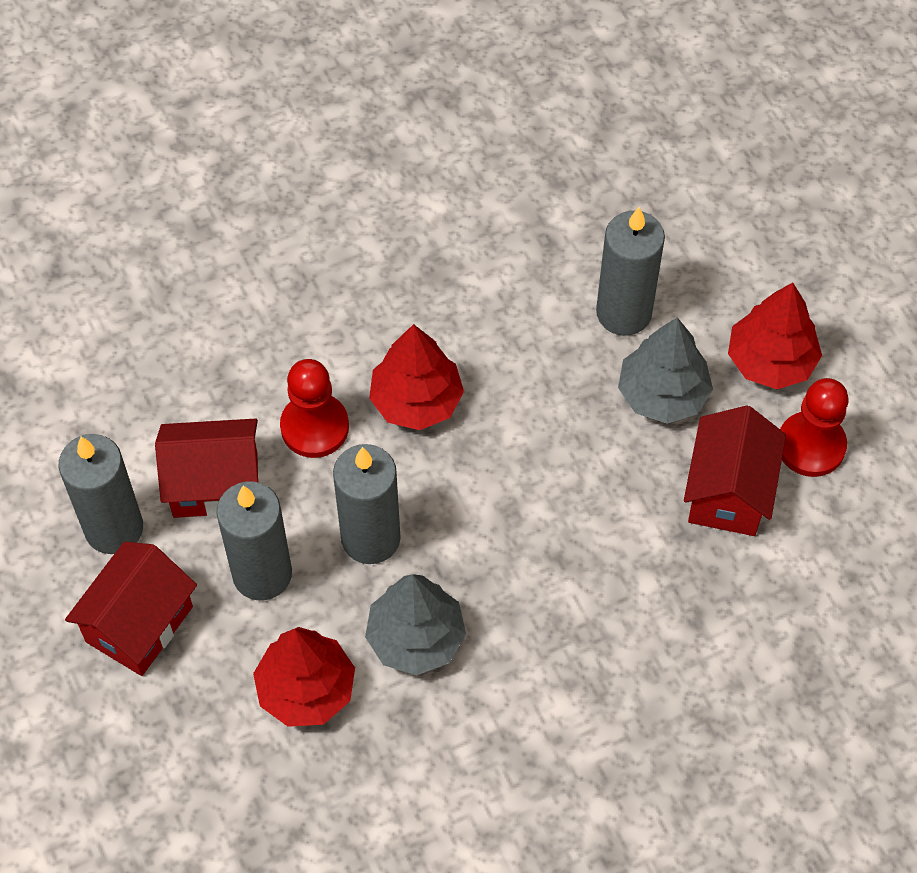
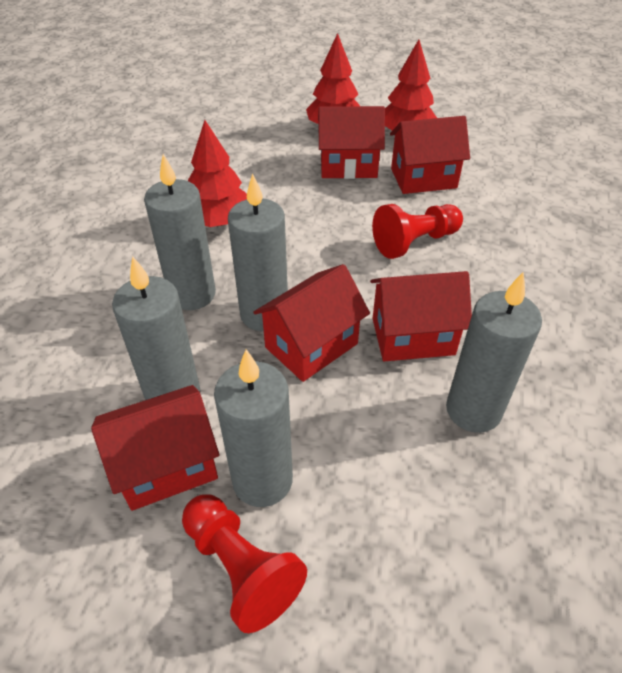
grey candle: [59,434,143,554] [216,481,292,600] [333,444,401,564] [596,207,665,336] = 4 -> [112,256,200,400] [144,154,216,310] [214,349,293,507] [228,173,288,331] [446,272,542,433] = 5
grey tree: [365,574,466,675] [618,317,713,424] = 2 -> none = 0
red house: [65,542,197,676] [155,418,258,518] [684,405,786,536] = 3 -> [91,385,220,511] [253,264,370,382] [318,106,385,179] [370,271,472,361] [390,116,470,194] = 5

